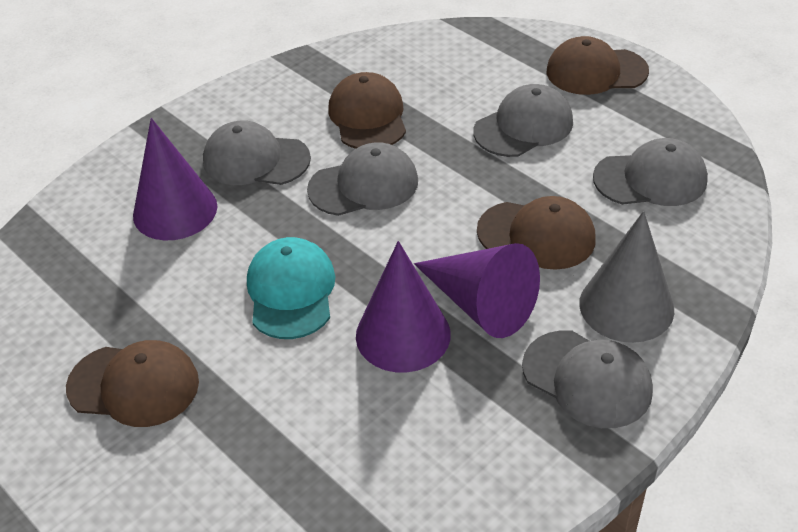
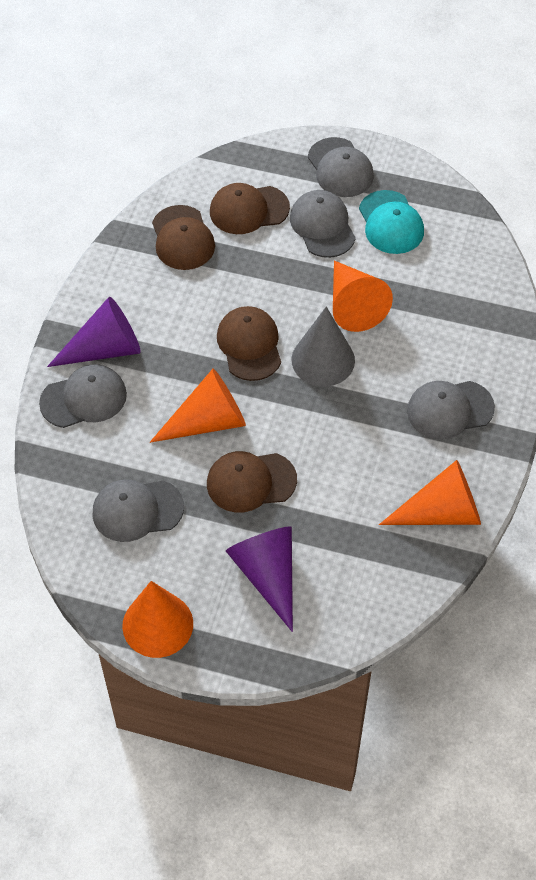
orange cone: none = 0 -> [122,581,193,658] [150,369,246,443] [333,261,393,332] [379,460,481,525] = 4
purple cone: [133,118,217,240] [356,241,451,372] [414,243,540,338] = 3 -> [47,297,141,367] [226,526,293,632] = 2

